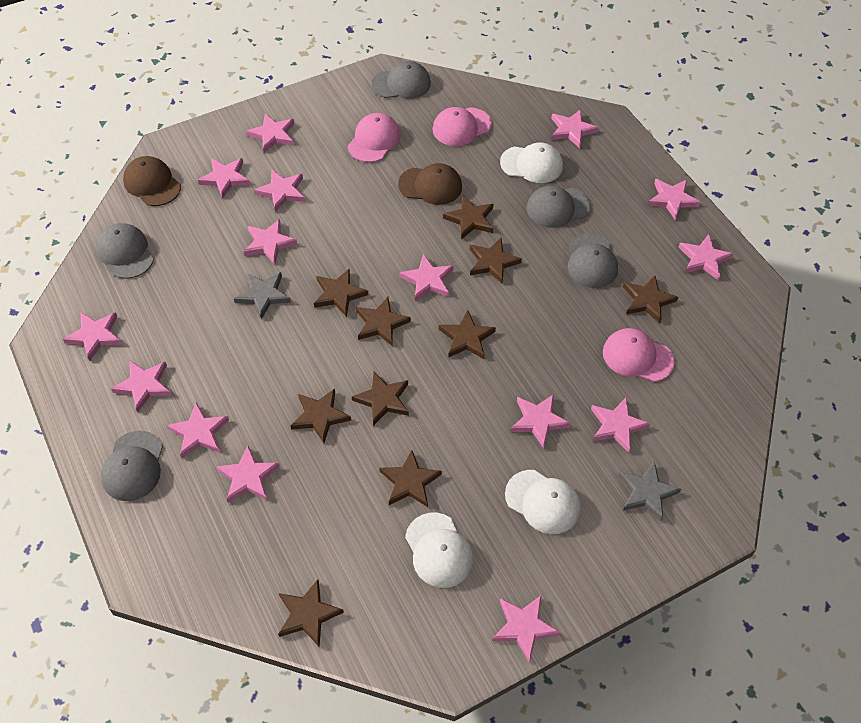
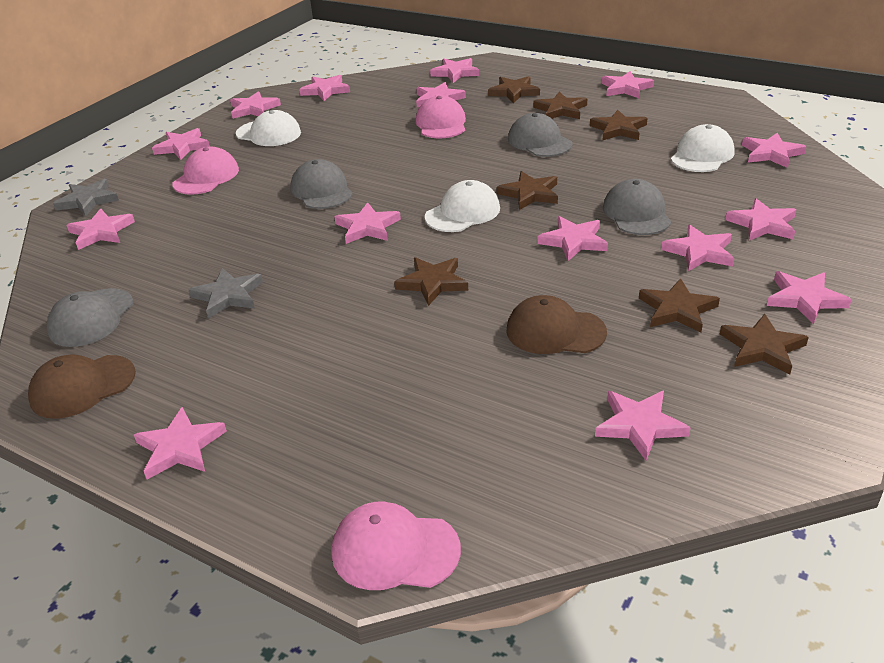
brown star: [278,580,344,647] [290,389,351,443] [314,268,368,317] [352,372,409,426] [356,297,411,346] [379,450,442,507] [439,310,496,359] [443,195,493,240] [470,238,522,284] [623,275,678,323] = 10 -> [394,257,468,306] [488,76,540,103] [497,171,558,210] [533,92,587,119] [590,110,648,141] [639,278,720,333] [720,314,809,374] = 7
grey cap: [96,223,154,279] [101,431,163,501] [372,61,431,99] [527,185,591,228] [568,234,618,288] = 5 -> [47,288,133,347] [290,159,353,209] [508,113,572,157] [603,179,671,235] = 4

